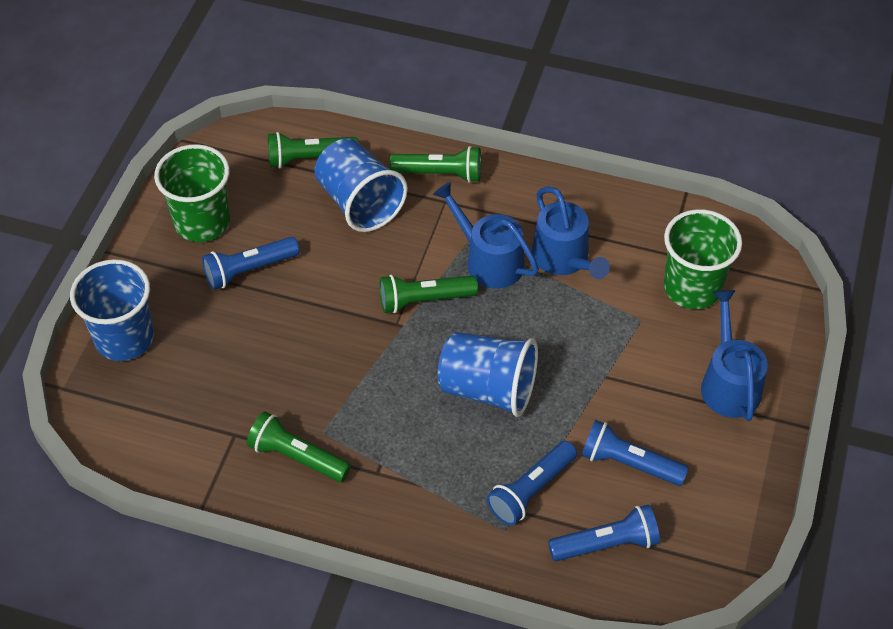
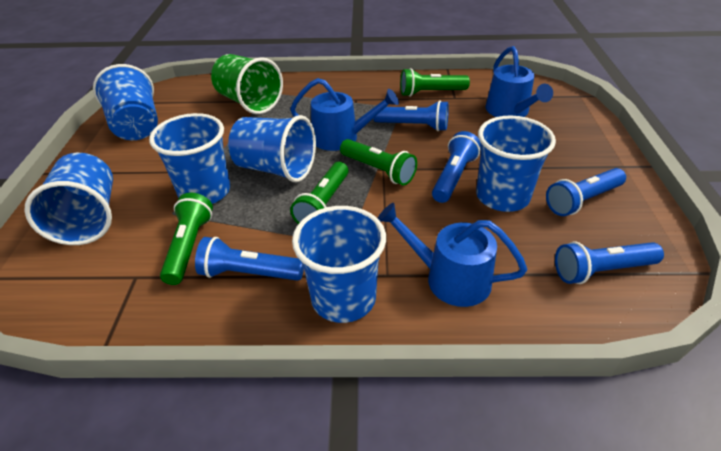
blue cup: [70,259,154,361] [315,138,408,232] [438,332,538,417] = 3 -> [24,153,113,245] [93,64,158,140] [149,113,230,204] [228,115,316,182] [292,206,386,323] [476,116,556,212] = 6
blue flashlight: [202,237,300,290] [487,441,577,526] [548,505,660,561] [581,420,689,486] = 4 -> [195,237,304,281] [373,100,449,131] [432,131,481,203] [546,168,626,216] [555,242,664,284] = 5
green cup: [154,144,230,242] [664,209,742,309] = 2 -> [211,54,283,114] = 1

